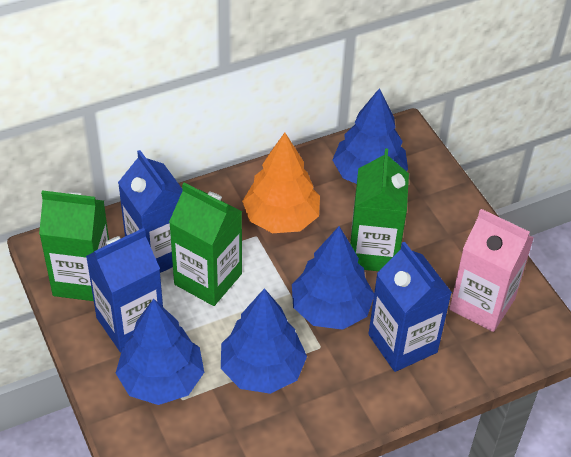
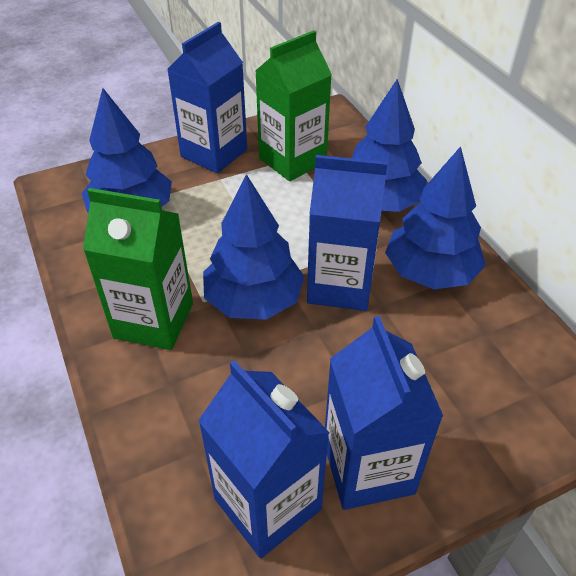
blue carton: [86,228,163,352] [118,150,183,273] [368,242,452,372] = 3 -> [167,22,247,173] [198,360,330,558] [307,155,388,311] [325,316,443,510] = 4
green carton: [39,190,109,301] [169,183,242,306] [350,148,409,271] = 3 -> [83,188,193,350] [256,30,332,181] = 2
orange tree: [242,133,320,233] = 1 -> none = 0
pink carton: [449,209,534,332] = 1 -> none = 0

